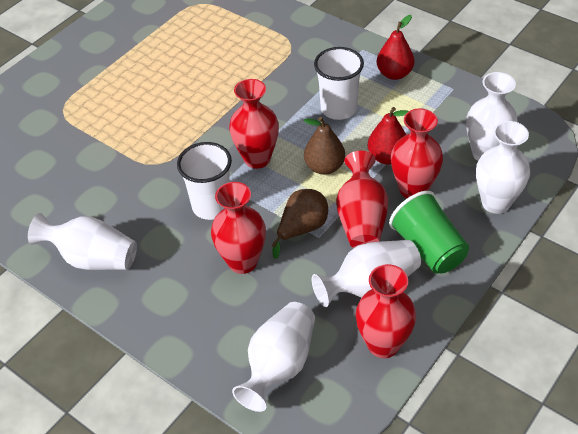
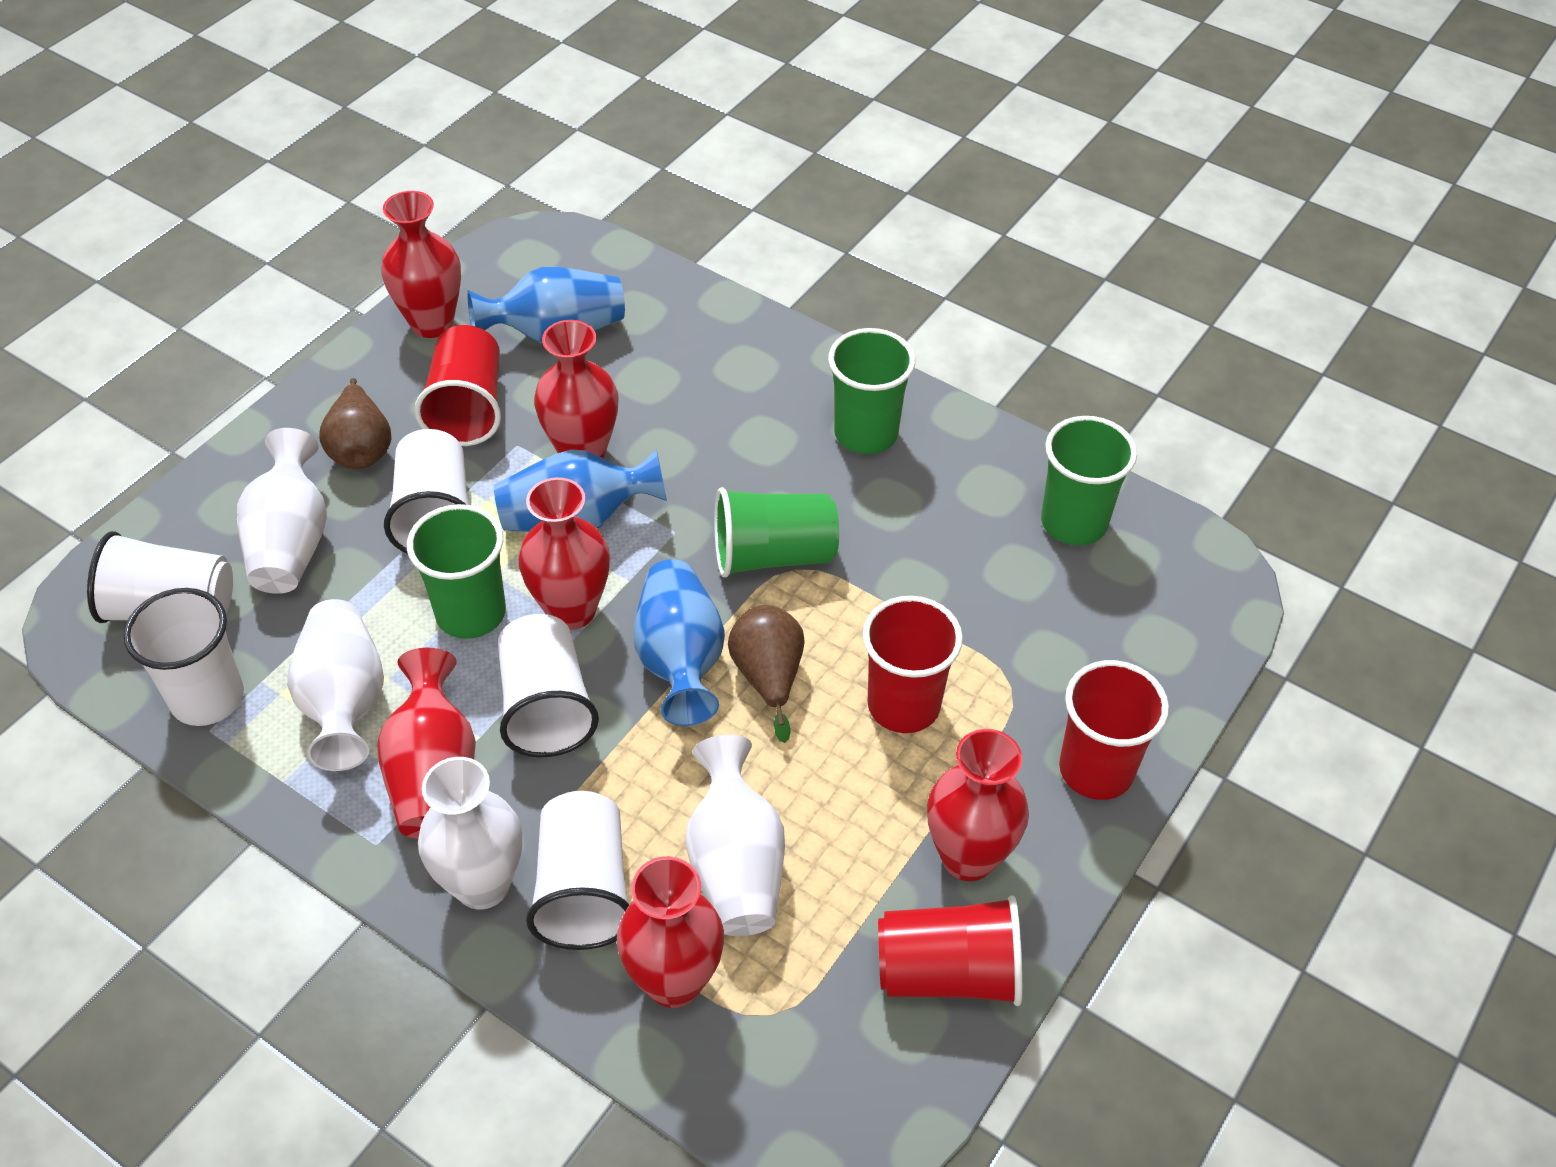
blue vase: none = 0 -> [467,267,625,343] [494,449,667,532] [634,559,725,726] = 3
green cup: [389,191,469,273] = 1 -> [407,504,506,639] [714,487,839,577] [828,328,915,454] [1041,416,1137,545] = 4
red cup: none = 0 -> [414,325,501,446] [863,596,963,733] [878,895,1023,1006] [1059,660,1169,800] = 4
red pear: [368,107,409,165] [377,15,415,80] = 2 -> none = 0
red vase: [211,182,266,274] [229,79,279,169] [336,151,388,248] [356,264,416,358] [391,108,443,199] = 5 -> [377,648,476,839] [381,191,461,338] [518,477,610,630] [534,320,619,459] [617,856,724,1008] [927,729,1029,881] = 6
white cup: [177,142,232,220] [314,47,364,120] = 2 -> [87,531,233,623] [124,588,244,726] [384,429,469,554] [498,614,599,757] [526,791,630,950] = 5
white vase: [28,213,137,270] [232,302,315,412] [312,240,421,307] [466,72,518,161] [476,121,530,214] = 5 -> [237,428,327,594] [287,599,384,771] [418,757,522,910] [685,734,785,936] = 4

